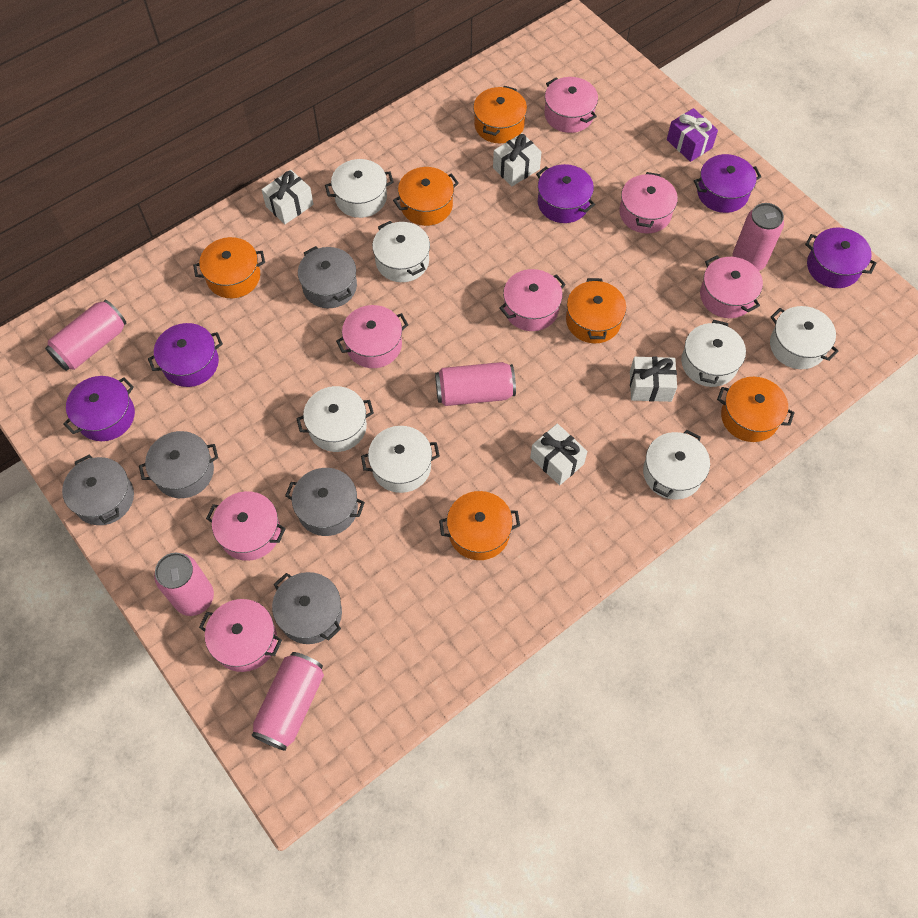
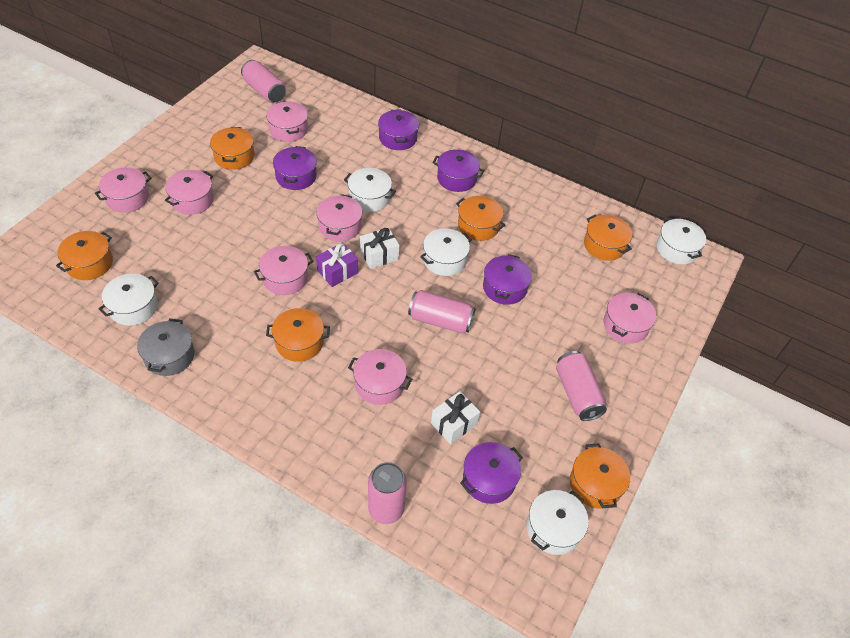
grey pot: [62,455,134,525] [139,431,218,498] [272,572,342,644] [285,468,365,536] [298,246,357,308] = 5 -> [137,318,194,376] = 1
pink can: [45,300,127,371] [154,553,214,616] [251,652,324,751] [435,362,516,406] [732,203,784,271] = 5 -> [241,60,286,103] [368,462,407,524] [408,290,476,333] [556,351,607,421] = 4
white gift: [261,170,314,224] [493,133,542,186] [530,423,587,485] [630,356,677,402] = 4 -> [360,228,399,269] [431,391,480,444] = 2
white pot: [296,386,374,452] [325,159,394,218] [361,426,440,493] [372,221,430,282] [643,430,710,500] [681,320,746,387] [770,306,839,369] = 7 -> [99,274,159,326] [344,168,396,212] [420,228,471,276] [527,490,589,555] [656,217,706,264] = 5

